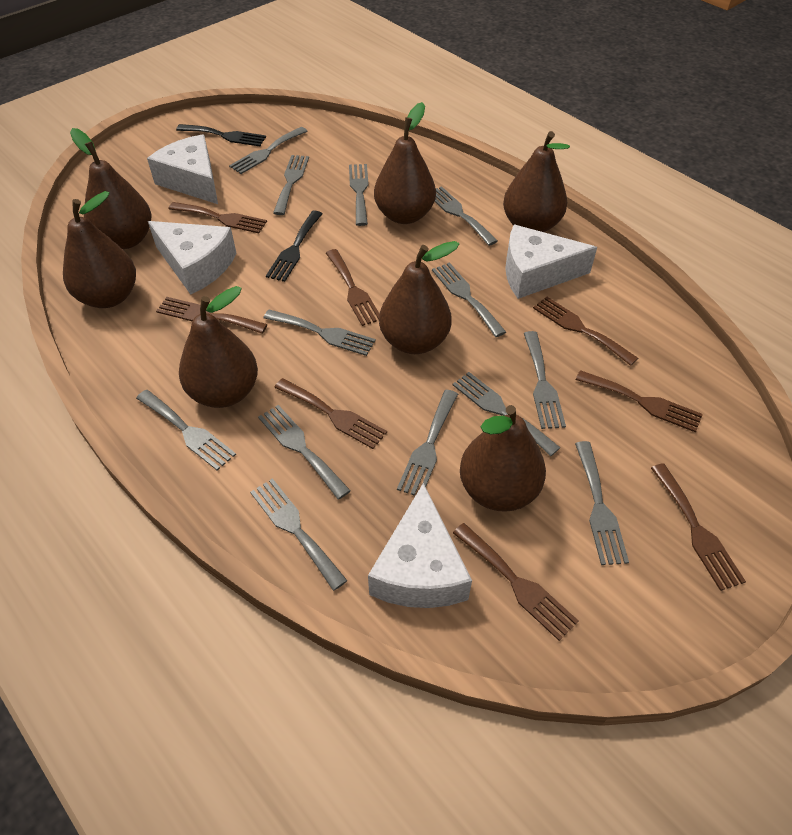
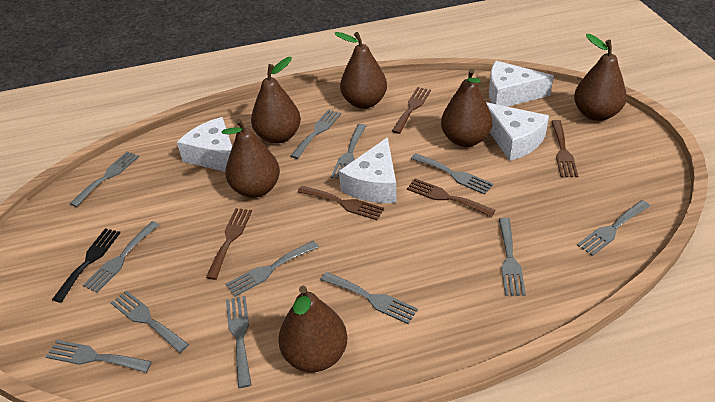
black fork: [176,124,266,146] [266,210,322,282] = 2 -> [52,228,121,303] = 1
brown fork: [156,297,267,334] [169,202,267,233] [274,378,387,449] [326,249,379,326] [453,523,579,641] [533,297,638,366] [576,370,703,433] [651,463,746,591] = 8 -> [206,208,252,280] [298,186,384,220] [392,87,431,134] [407,179,496,217] [551,120,578,177] = 5
brown pear: [63,191,136,308] [70,128,152,249] [179,286,258,408] [374,102,436,224] [379,241,459,354] [460,405,546,512] [503,131,570,232] = 7 -> [221,118,280,198] [251,57,301,144] [278,286,348,372] [334,32,387,109] [441,68,492,147] [574,34,627,121] = 6
grey fork: [136,390,236,471] [229,127,308,174] [250,478,347,591] [258,405,351,500] [264,309,376,356] [273,155,309,215] [349,164,369,226] [397,390,458,495] [432,262,506,337] [435,186,498,246] [453,372,560,456] [524,331,566,429] [575,441,629,565] = 13 -> [46,340,152,373] [70,152,139,207] [83,221,159,293] [111,290,189,353] [226,241,319,297] [226,296,251,388] [290,110,341,159] [320,272,418,324] [331,124,366,179] [411,153,493,195] [499,218,526,296] [577,200,650,256] = 12

